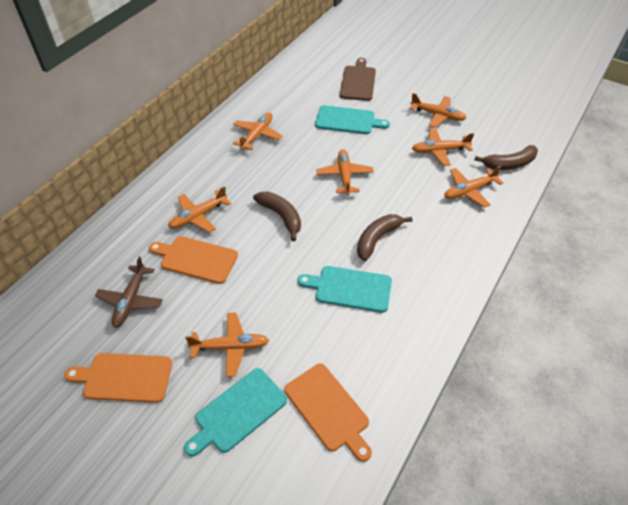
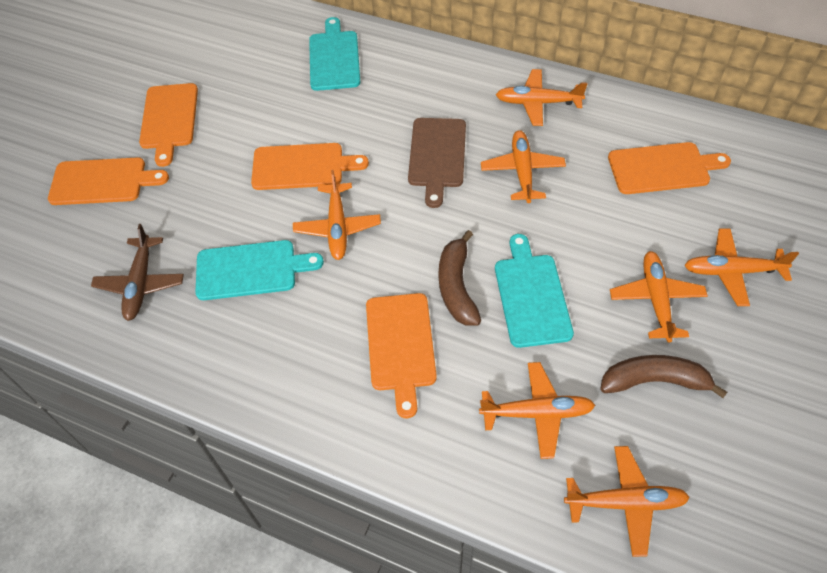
brown banana: [253,191,301,241] [357,214,412,261] [474,145,538,170] = 3 -> [439,230,481,326] [600,355,727,398] = 2
orange cutting board: [64,353,172,403] [149,236,238,284] [284,364,372,462] = 3 -> [48,157,169,205] [139,83,198,167] [251,143,369,190] [366,293,437,418] [608,142,731,194] = 5

